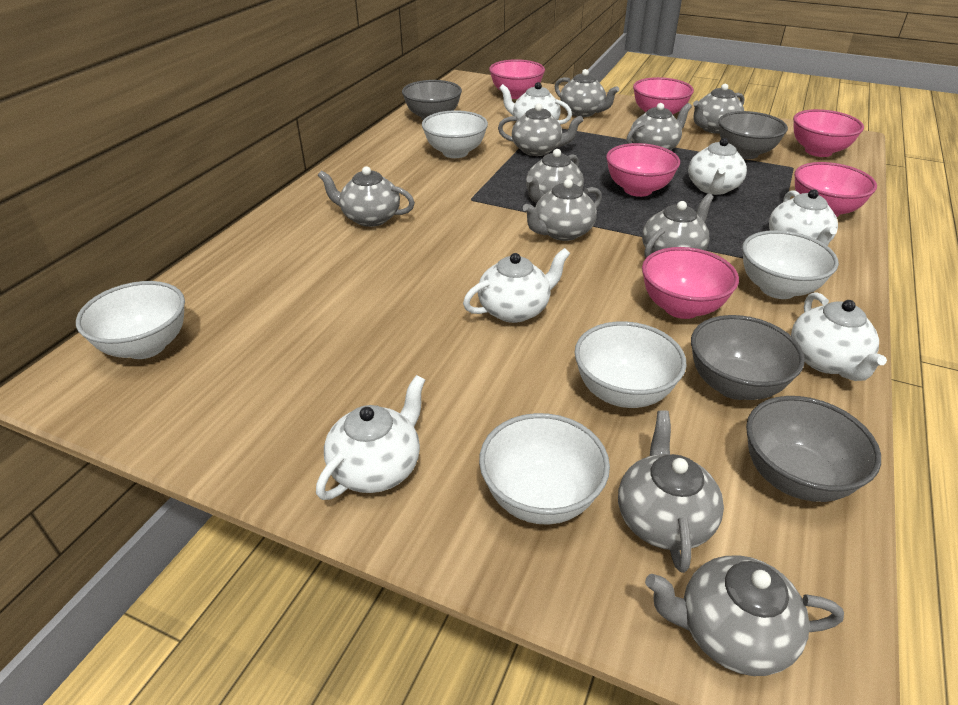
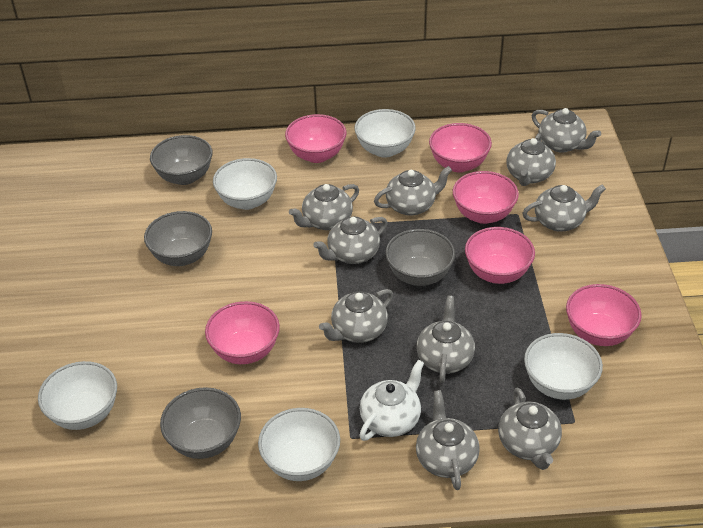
white teapot: [316,375,425,500] [463,248,570,323] [499,82,572,125] [688,138,747,195] [769,189,838,246] [791,292,887,381] = 6 -> [359,360,424,441] = 1

